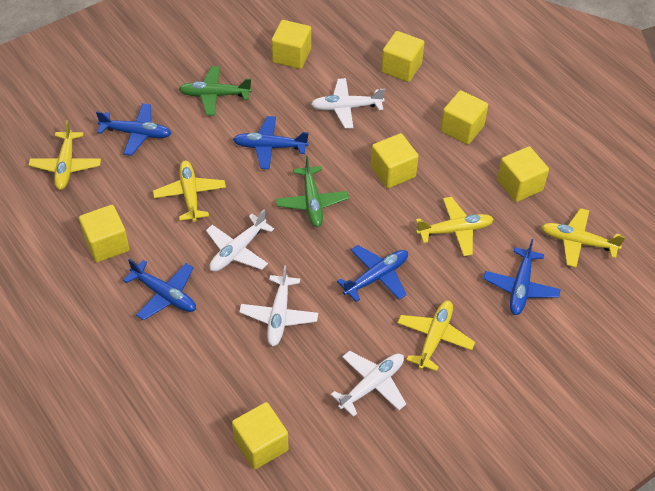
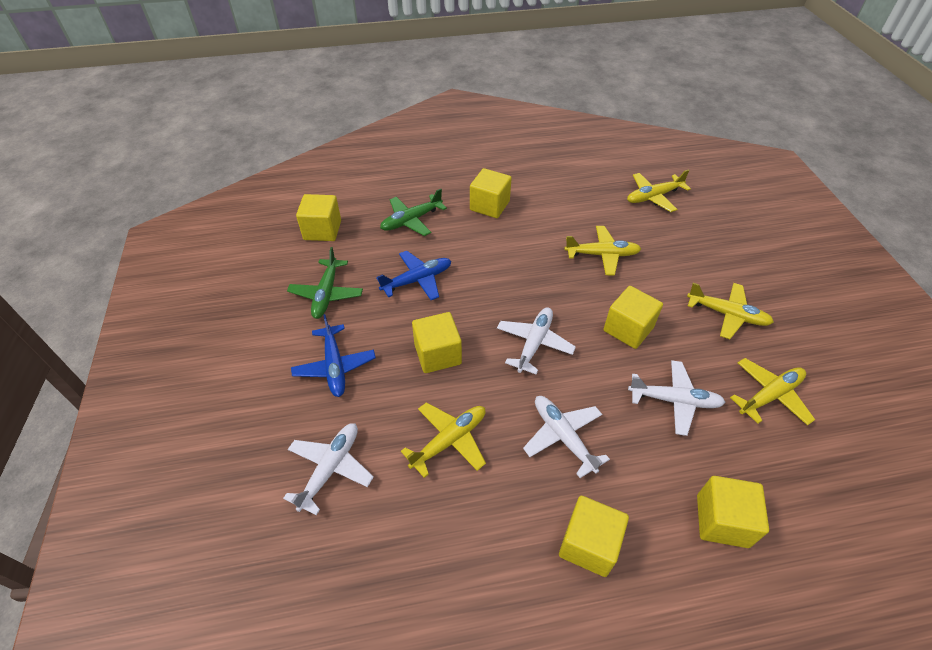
blue plane: [96,103,171,156] [123,258,196,320] [233,116,309,169] [337,245,408,302] [483,239,561,315] = 5 -> [291,314,376,397] [376,251,451,300] = 2
yellow cube: [79,205,129,263] [232,402,289,470] [271,20,311,69] [371,133,419,188] [381,31,425,82] [440,90,488,145] [497,146,549,202] = 7 -> [296,194,341,241] [412,312,462,373] [470,168,512,218] [559,496,629,577] [604,286,663,349] [697,476,769,548] = 6

